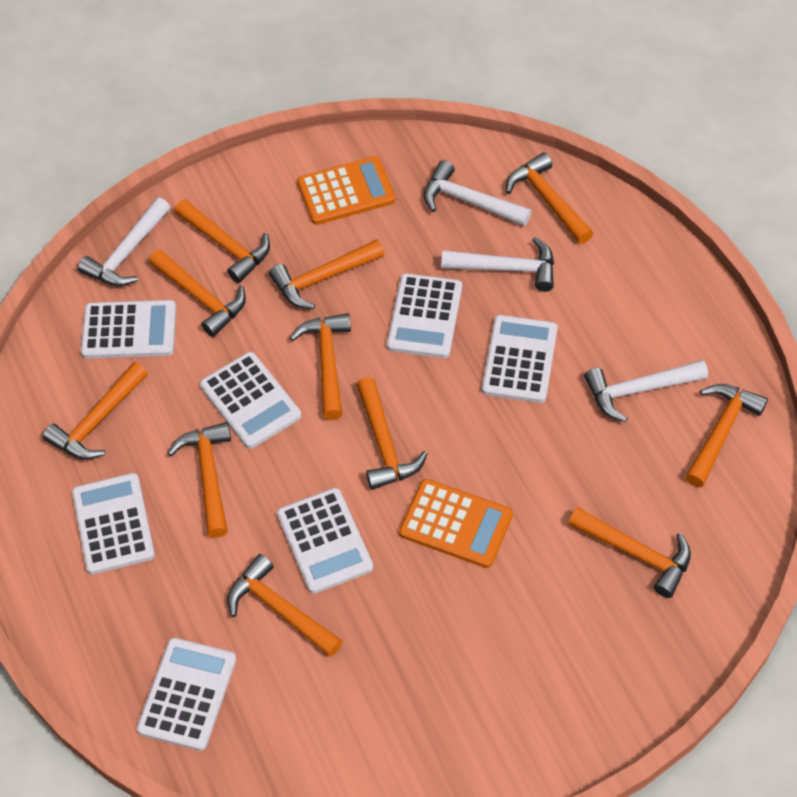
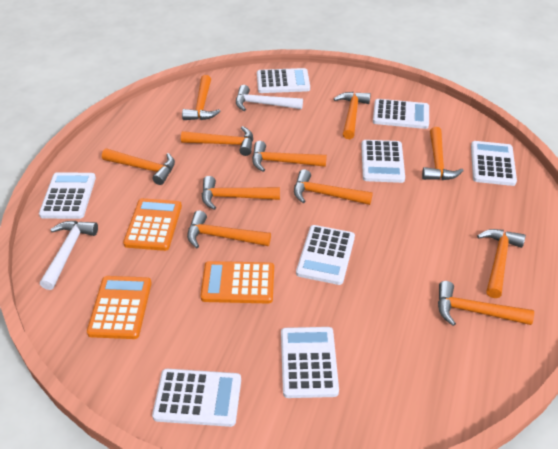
orange calculator: [297,156,395,225] [399,479,513,568] = 2 -> [87,276,152,339] [123,198,182,251] [200,261,274,304] = 3
white calculator: [72,473,155,574] [81,300,176,358] [137,638,236,751] [200,352,301,449] [277,488,373,594] [387,273,462,358] [482,315,558,403] = 7 -> [39,172,96,219] [152,369,241,427] [257,68,310,93] [281,327,339,398] [296,225,355,285] [361,140,405,183] [373,99,429,129] [471,141,517,186] = 8
white hammer: [78,197,170,287] [424,160,531,226] [441,237,554,292] [584,360,708,422] = 4 -> [40,221,98,290] [236,85,303,111] = 2

